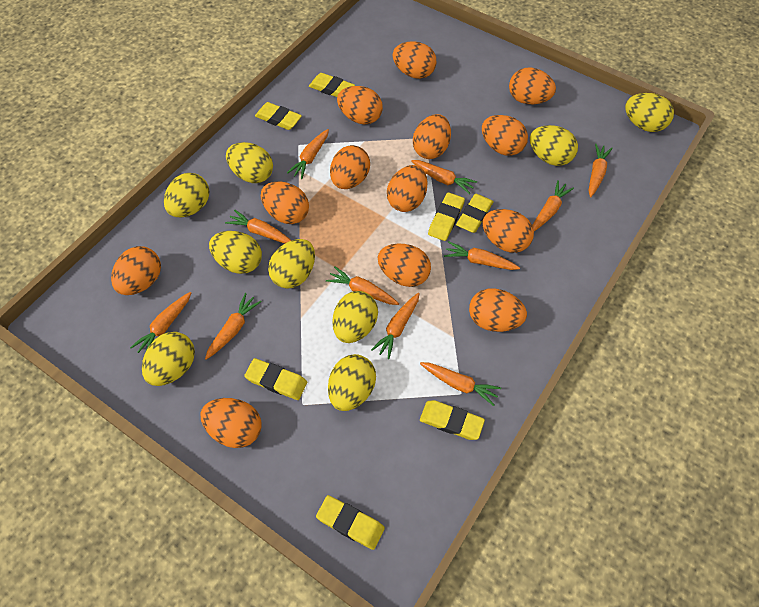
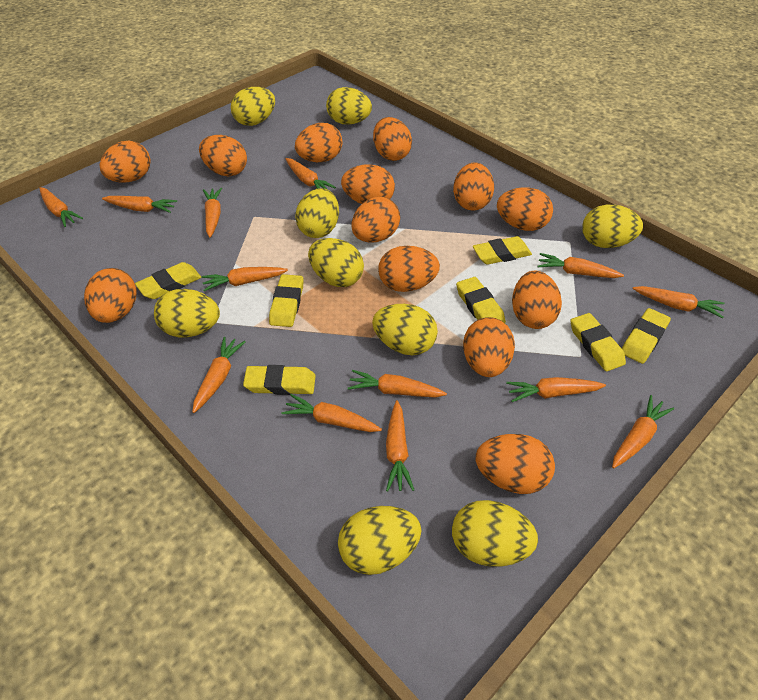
orange carrot: [130,292,191,353] [205,293,262,360] [225,210,291,244] [287,129,329,179] [326,266,399,305] [371,293,420,359] [411,160,477,194] [420,362,501,406] [444,241,520,270] [532,180,574,231] [589,144,613,197] = 11 -> [39,187,83,227] [102,196,177,213] [192,337,245,413] [202,267,288,291] [203,188,222,238] [281,394,382,432] [286,158,336,189] [348,370,447,398] [386,400,414,492] [506,377,606,402] [538,253,624,278] [612,395,674,468] [633,286,724,318] = 13

